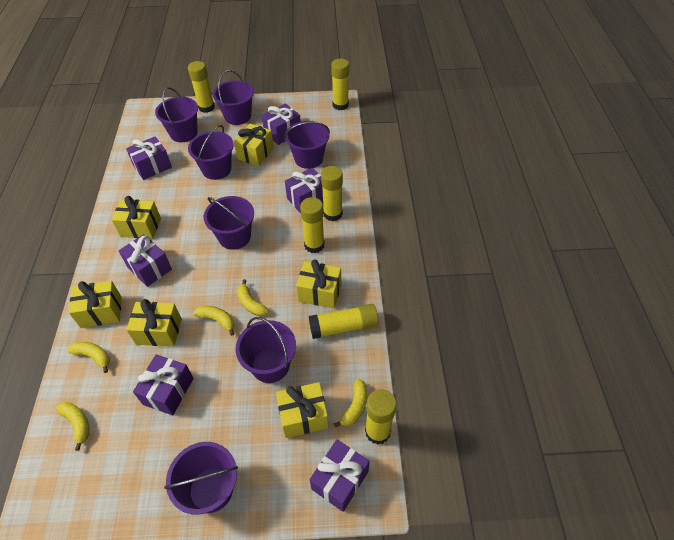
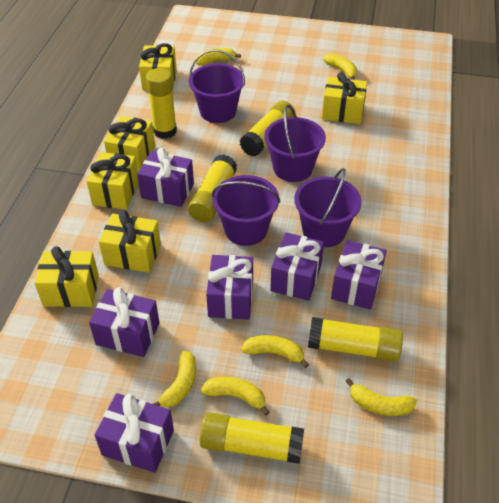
purple bucket: [155,87,198,142] [164,442,238,515] [188,125,234,180] [204,196,254,250] [213,70,254,125] [236,317,296,383] [284,121,330,169] = 7 -> [189,50,245,123] [212,175,280,246] [264,105,326,182] [294,168,362,247] = 4
yellow banana: [56,402,90,451] [67,342,110,373] [193,306,235,336] [237,279,269,316] [334,379,367,428] = 5 -> [153,351,196,408] [196,48,241,65] [201,377,270,416] [241,335,309,368] [323,53,357,80] [345,378,417,416] = 6
yellow glue stick: [188,61,215,113] [300,197,325,253] [309,304,379,339] [321,166,343,221] [331,58,349,110] [365,389,397,444] = 6 -> [146,68,177,139] [188,154,237,222] [200,412,304,464] [240,101,296,157] [308,317,403,362] = 5

